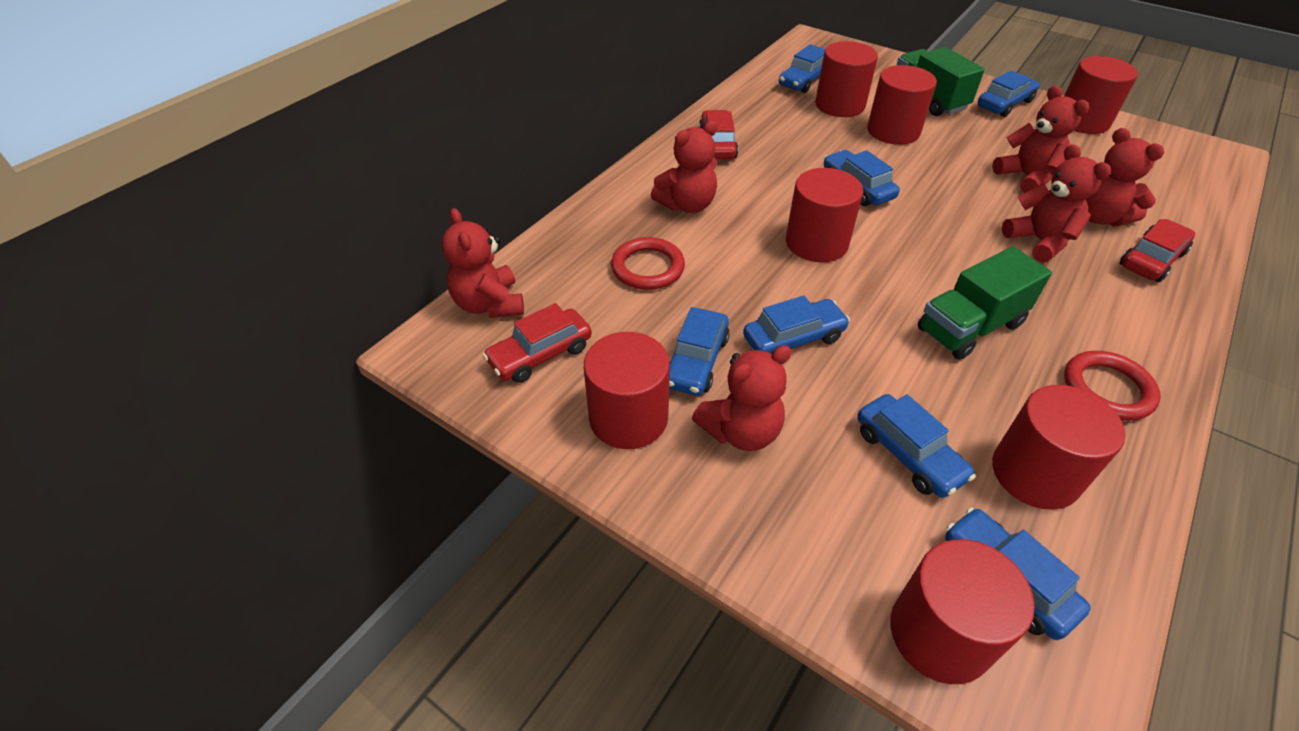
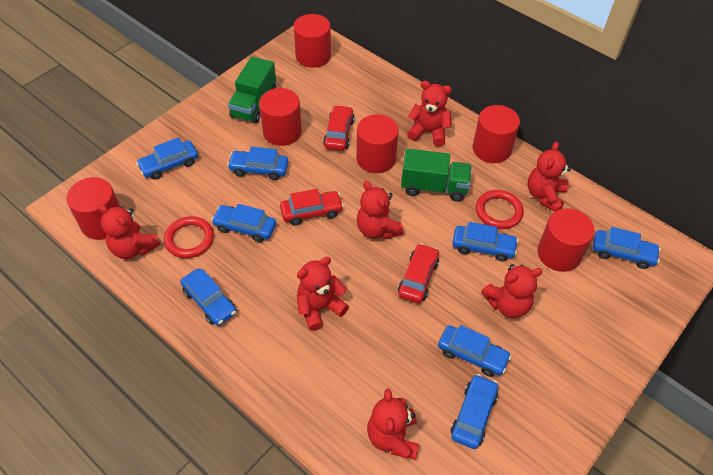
blue car: [669,307,730,396] [743,296,850,354] [779,44,825,93] [824,150,900,206] [857,394,976,498] [945,508,1091,640] [978,70,1040,117] = 7 -> [136,137,198,180] [180,268,236,326] [211,204,276,242] [227,147,288,180] [438,325,512,377] [451,374,498,449] [452,222,518,261] [593,227,661,269] = 8
red cylinder: [584,332,670,449] [786,168,863,262] [815,41,878,117] [867,65,937,145] [890,539,1035,684] [992,385,1125,510] [1064,56,1138,134] = 7 -> [66,177,120,240] [259,88,302,146] [294,14,331,68] [356,114,399,173] [473,105,520,163] [538,208,595,272] = 6
red teddy bear: [442,208,524,318] [651,121,718,213] [692,345,792,451] [992,85,1089,193] [1002,144,1111,263] [1086,128,1164,226] = 6 -> [98,204,160,259] [297,257,349,331] [357,181,404,240] [367,389,419,460] [407,81,452,146] [481,264,543,318] [527,141,571,212] = 7

